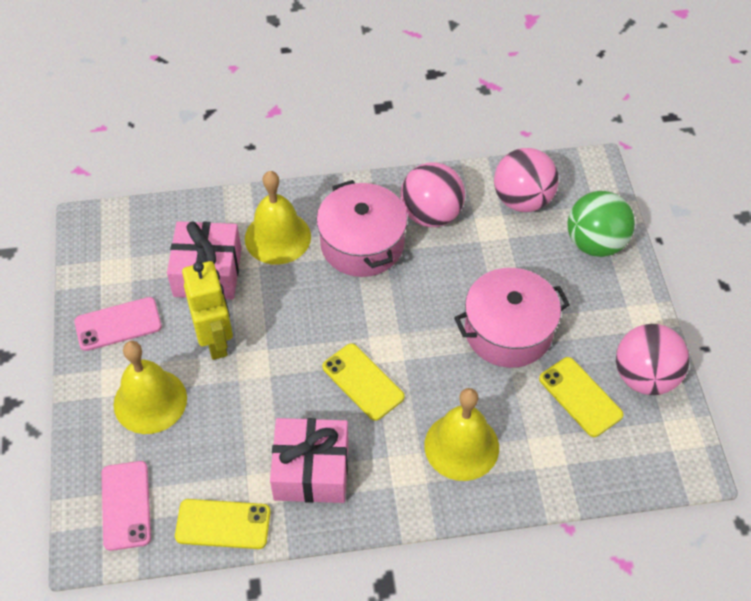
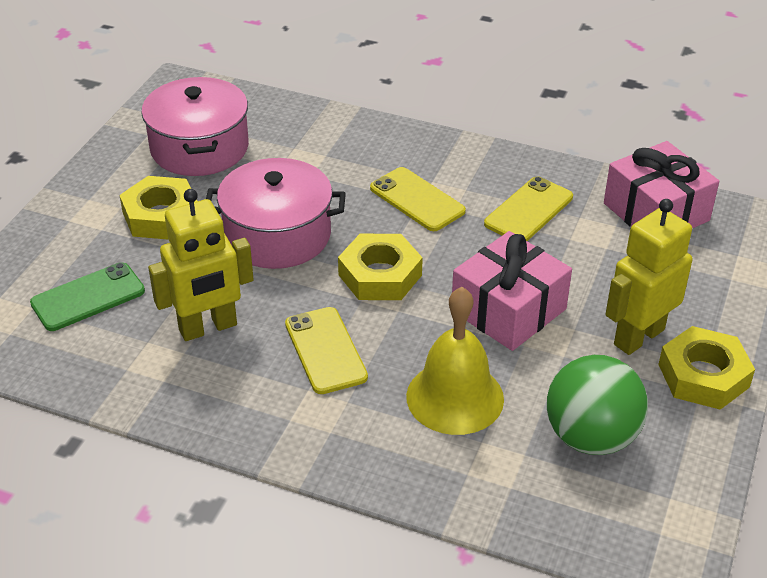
green phone: none = 0 -> [30,262,145,331] = 1
pink ball: [400,162,465,227] [494,148,559,212] [616,324,689,395] = 3 -> none = 0
pink phone: [74,297,162,351] [102,461,151,551] = 2 -> none = 0
yellow bell: [114,341,187,434] [245,171,311,265] [424,388,499,481] = 3 -> [406,287,504,435] = 1
yellow nut: none = 0 -> [120,176,197,239] [338,234,423,300] [658,326,755,410] = 3
yellow robot: [182,261,233,360] = 1 -> [148,189,254,341] [605,199,693,355] = 2

